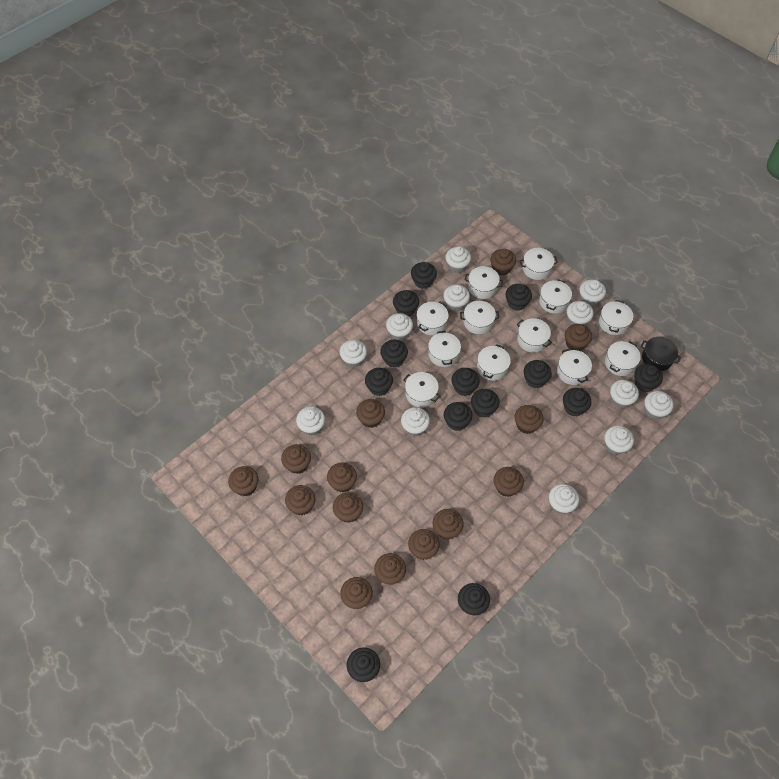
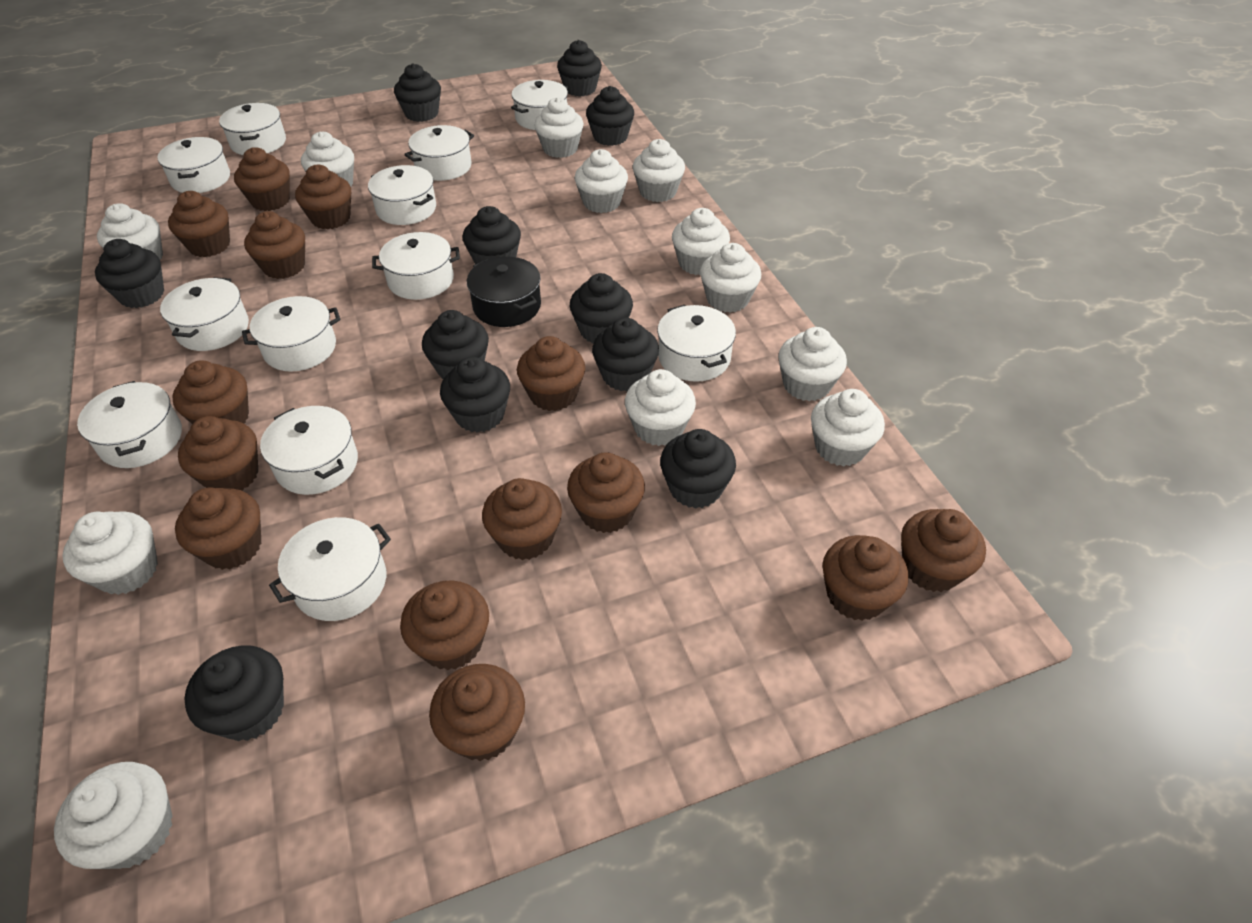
black cupcake: [347,647,380,682] [365,368,393,396] [380,340,408,368] [393,290,419,316] [411,262,437,289] [444,402,472,431] [452,368,480,396] [458,583,490,615] [471,389,500,417] [506,284,532,311] [524,360,552,388] [563,388,591,417] [634,364,663,392] = 13 -> [95,239,164,308] [185,645,284,741] [394,63,441,122] [422,310,489,379] [440,357,510,433] [463,206,521,264] [557,40,602,96] [570,273,633,343] [586,86,634,146] [592,318,659,392] [660,429,736,509] = 11

